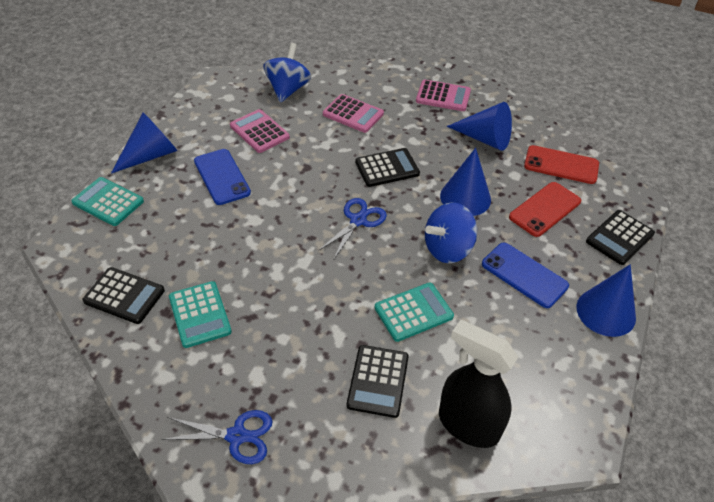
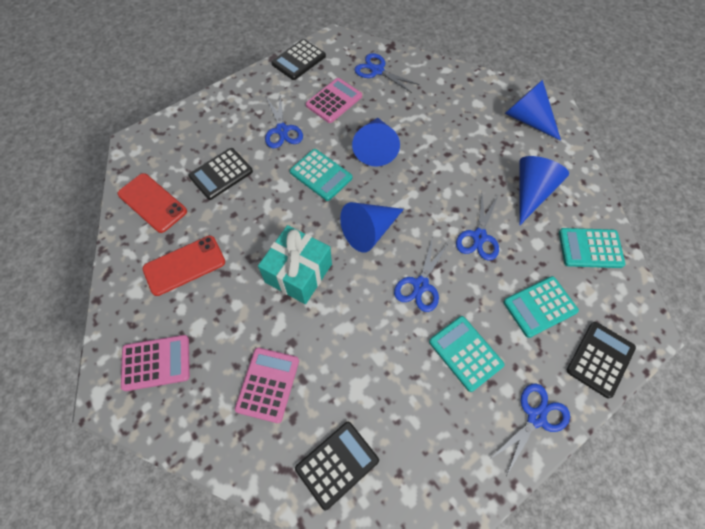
black spray bottle: [439,320,518,448] = 1 -> none = 0
blue phone: [194,149,251,205] [482,243,569,308] = 2 -> none = 0
blue scissors: [161,410,273,464] [318,198,387,259] = 2 -> [265,93,303,148] [355,53,420,93] [394,237,448,312] [456,194,499,261] [490,383,570,476] = 5
blue spinning top: [263,43,311,103] [425,202,477,263] = 2 -> none = 0
turquoise calculator: [71,177,144,226] [169,281,232,348] [375,282,454,342] = 3 -> [290,149,352,201] [429,316,505,392] [503,276,579,338] [559,228,625,268] = 4
turquoise gift: none = 0 -> [258,225,332,304] = 1

